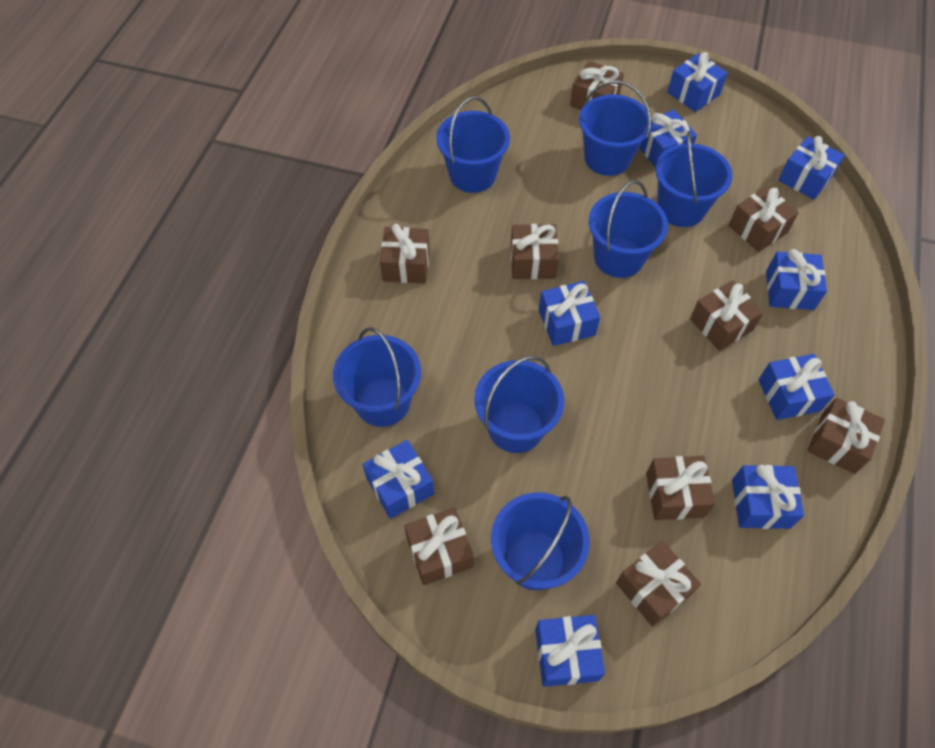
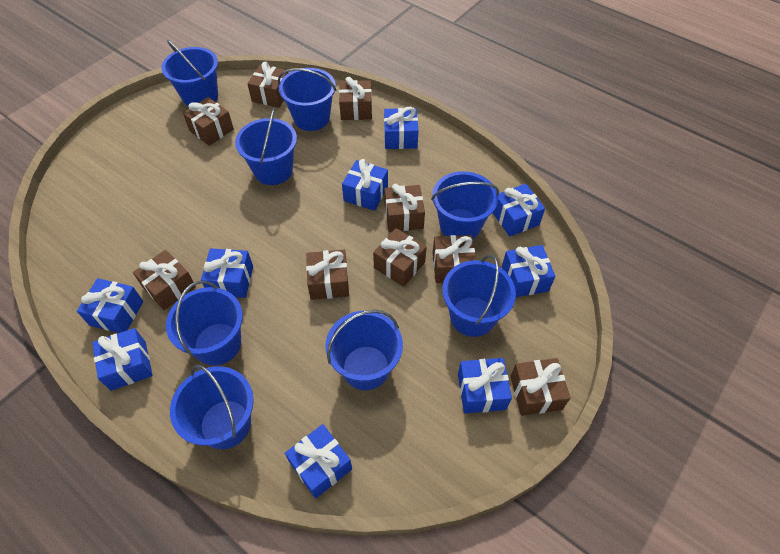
blue bucket: [333,327,421,427] [436,96,510,193] [474,356,564,453] [491,493,590,590] [579,81,652,176] [589,180,668,278] [655,131,732,227] = 7 -> [162,40,218,107] [166,281,243,366] [170,365,253,449] [235,108,297,185] [278,68,336,131] [326,310,403,390] [431,171,499,239] [442,255,516,337] = 8

